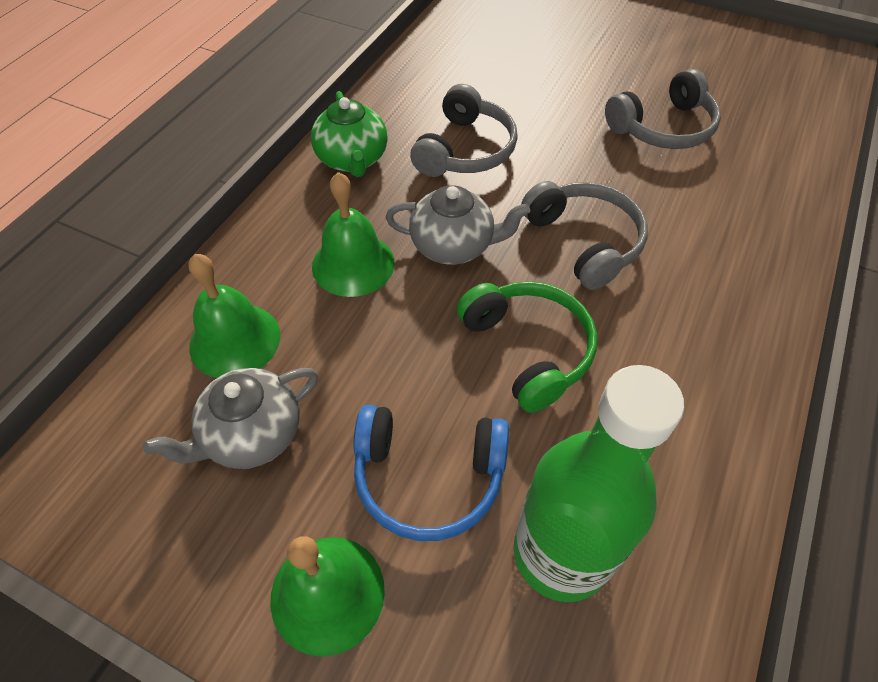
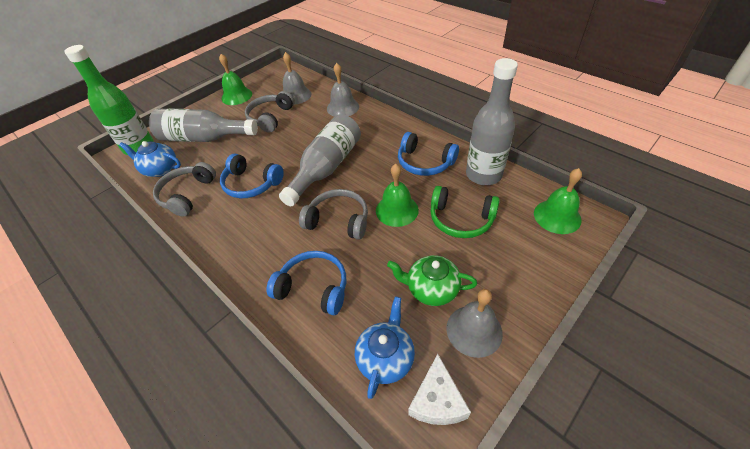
blue headphones: [354,405,509,541] = 1 -> [220,154,284,198] [266,251,346,315] [398,132,459,176] = 3
blue teapot: none = 0 -> [119,141,181,177] [355,297,415,399] = 2
grey bell: none = 0 -> [283,52,312,105] [327,63,359,116] [446,289,503,358] = 3
grey bottle: none = 0 -> [149,108,258,142] [279,114,361,206] [466,58,518,185] = 3
grey teapot: [143,368,318,469] [386,185,530,264] = 2 -> none = 0
white cheese: none = 0 -> [408,354,471,425] = 1

